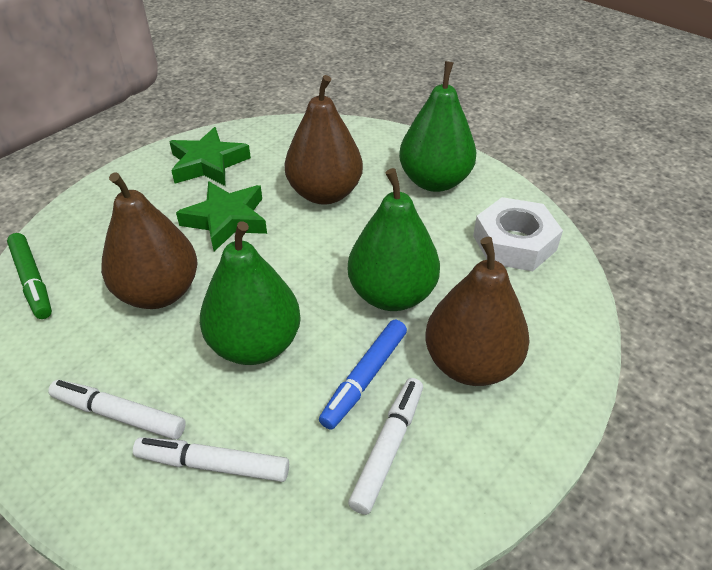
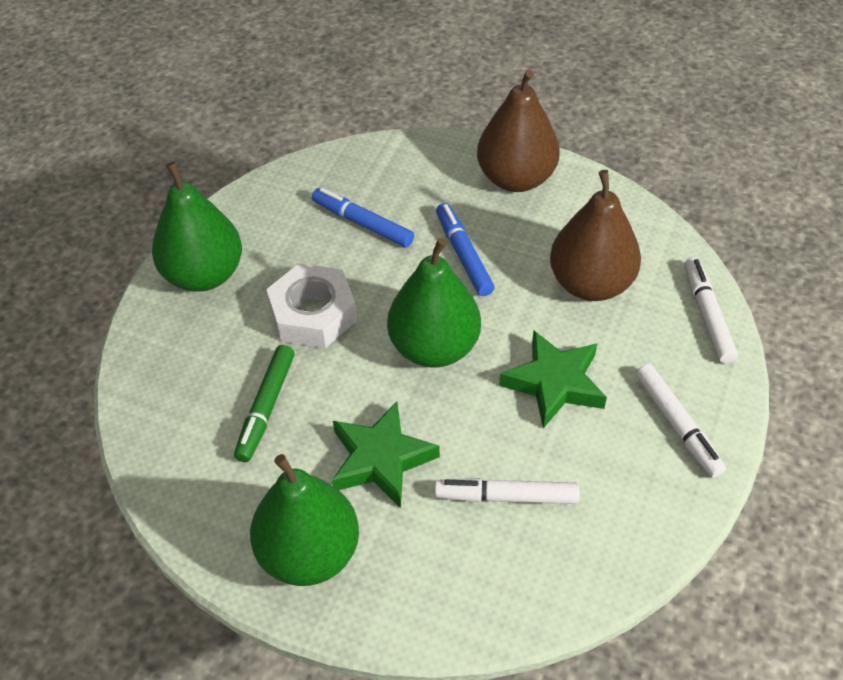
blue marker: [319,320,407,430] = 1 -> [312,188,414,248] [436,203,495,296] = 2
brown pear: [101,172,198,309] [285,75,363,205] [425,237,530,386] = 3 -> [477,70,560,192] [550,170,641,301] = 2

